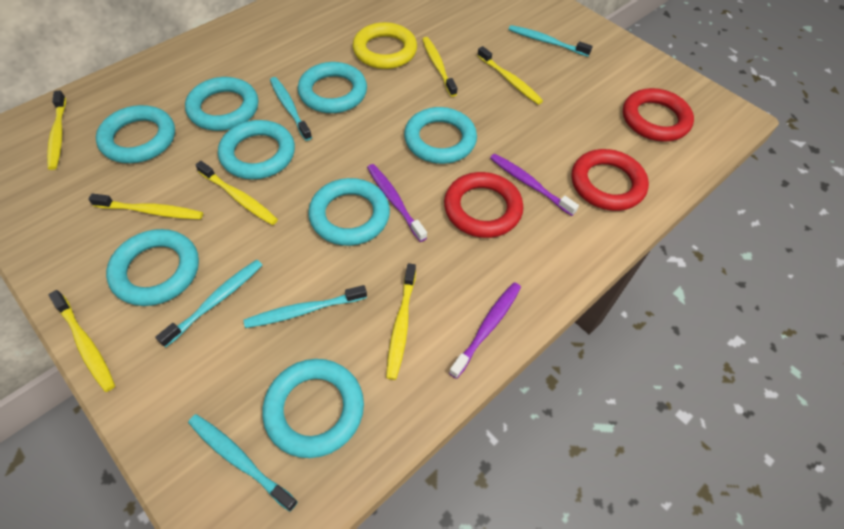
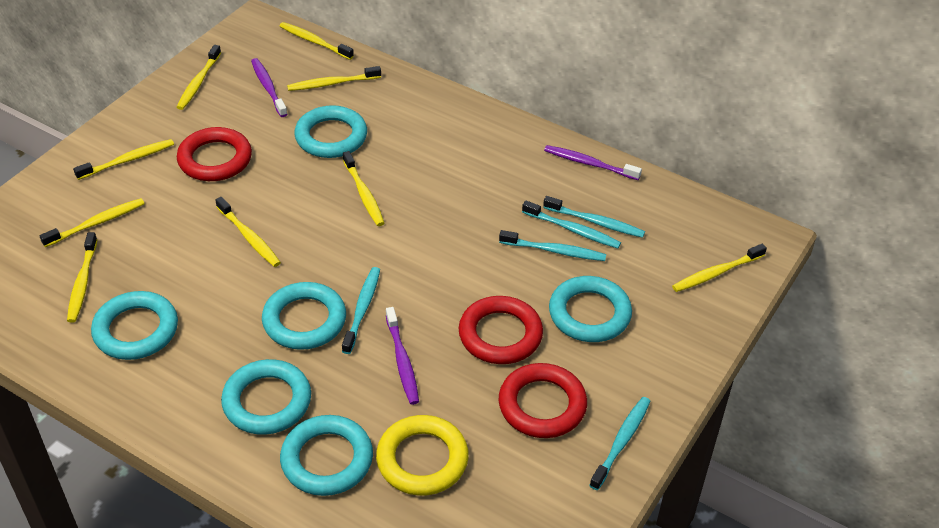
turquoise ring: [96,105,175,163] [106,229,199,306] [185,77,258,131] [218,120,295,179] [262,359,364,458] [298,62,367,113] [308,178,390,246] [404,107,477,164] = 8 -> [91,291,178,360] [221,359,311,435] [262,282,346,350] [280,415,373,496] [295,105,367,158] [549,276,632,342] = 6
yellow toothbrush: [47,90,66,170] [49,290,115,392] [88,194,203,219] [195,161,278,225] [386,263,416,380] [422,37,457,97] [477,46,543,105] = 7 -> [40,198,145,247] [67,232,98,323] [73,139,174,180] [176,45,221,110] [216,197,281,267] [280,22,354,60] [287,66,381,91] [343,151,384,226] [672,244,767,292] = 9

